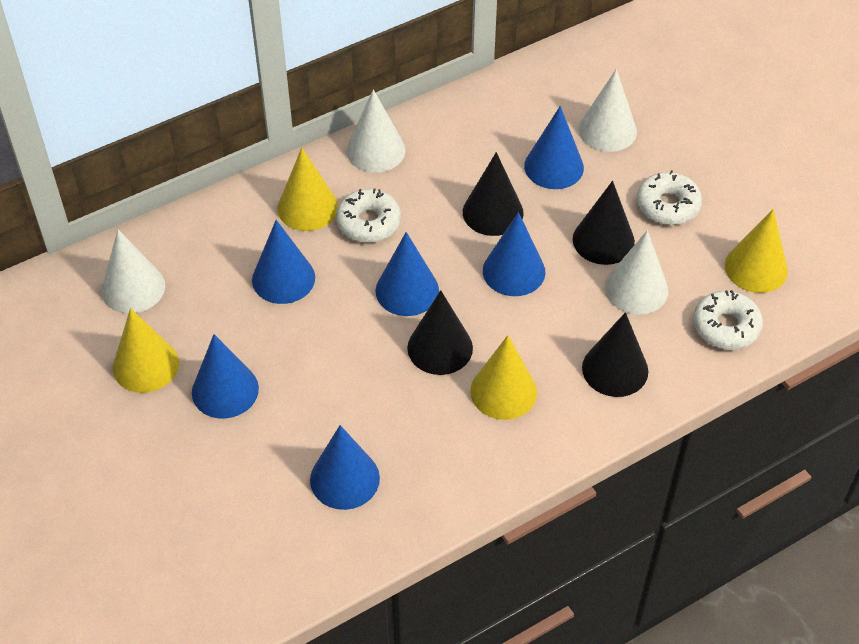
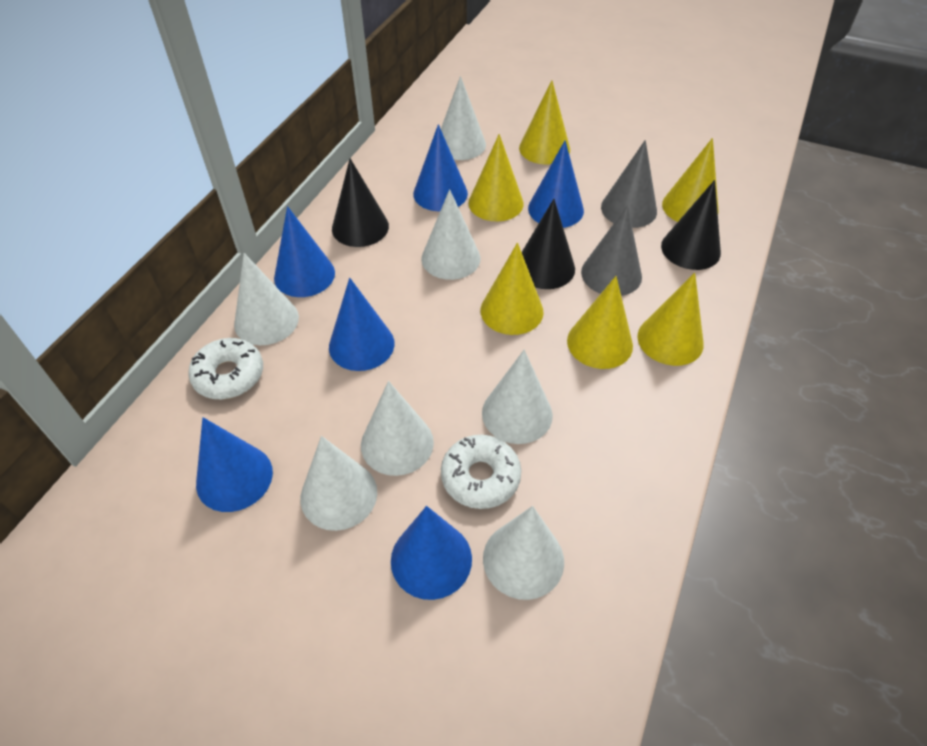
black cone: [407,290,473,375] [463,152,524,236] [573,181,635,265] [582,312,648,397] = 4 -> [332,158,389,247] [522,199,575,289] [661,180,721,270] = 3
grey cone: none = 0 -> [581,205,642,296] [601,140,657,228] = 2
white cone: [101,230,165,314] [346,89,405,172] [579,69,637,152] [605,230,668,315] = 4 -> [234,253,299,345] [300,436,377,531] [361,381,434,476] [421,189,480,280] [441,76,486,160] [482,350,553,444] [483,506,564,600] = 7
white donut: [336,188,401,243] [637,170,702,225] [693,290,763,350] = 3 -> [188,338,263,399] [441,435,521,509] = 2
yellow cone: [113,308,179,393] [278,148,338,231] [470,335,537,420] [725,209,788,293] = 4 -> [468,134,524,222] [481,243,544,335] [519,80,570,165] [567,276,633,369] [637,273,704,366] [662,138,719,222] = 6

